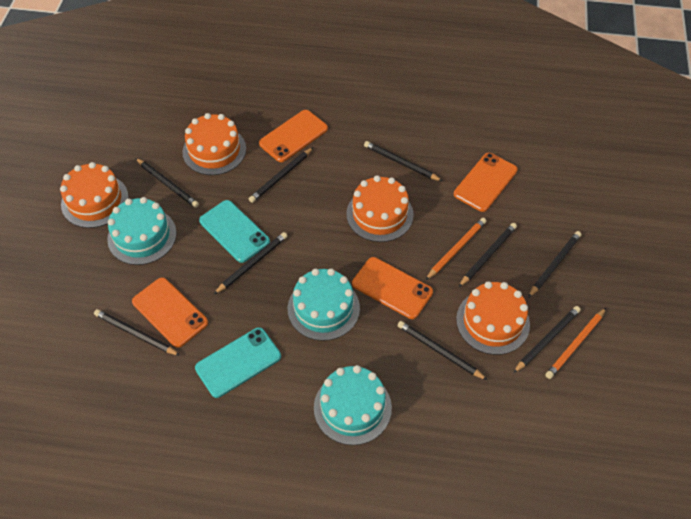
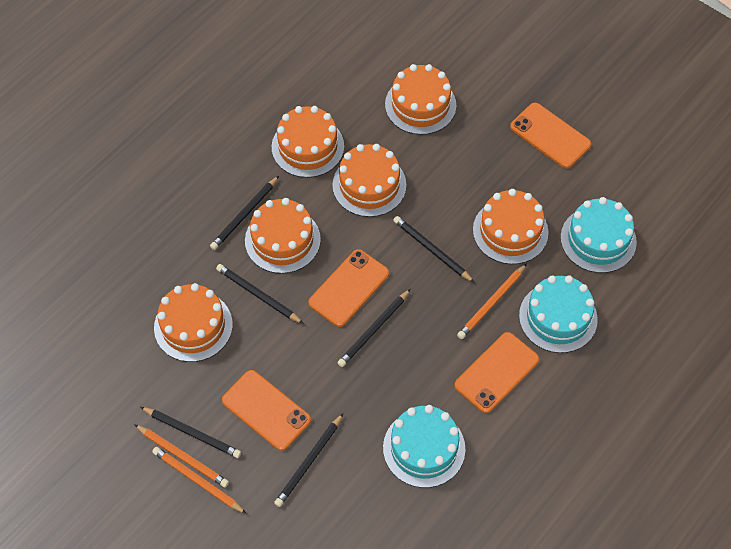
black pencil: [94,309,181,356] [135,158,199,208] [213,232,288,295] [249,147,313,203] [364,141,442,181] [397,321,487,380] [459,223,517,287] [513,306,581,373] [528,231,582,298] = 9 -> [141,407,241,458] [210,176,279,250] [216,264,304,324] [274,413,343,507] [338,289,411,367] [393,216,475,283] = 6
orange cake: [60,162,129,228] [182,113,246,175] [346,175,414,242] [456,281,530,355] = 4 -> [154,283,233,362] [245,198,321,274] [272,106,344,178] [332,144,407,217] [385,64,456,135] [473,189,548,264] = 6
orange pencil: [426,218,486,280] [545,308,606,379] = 2 -> [134,424,229,488] [152,447,247,514] [457,264,527,339] = 3
turquoise phone: [195,327,281,398] [199,200,270,263] = 2 -> none = 0

